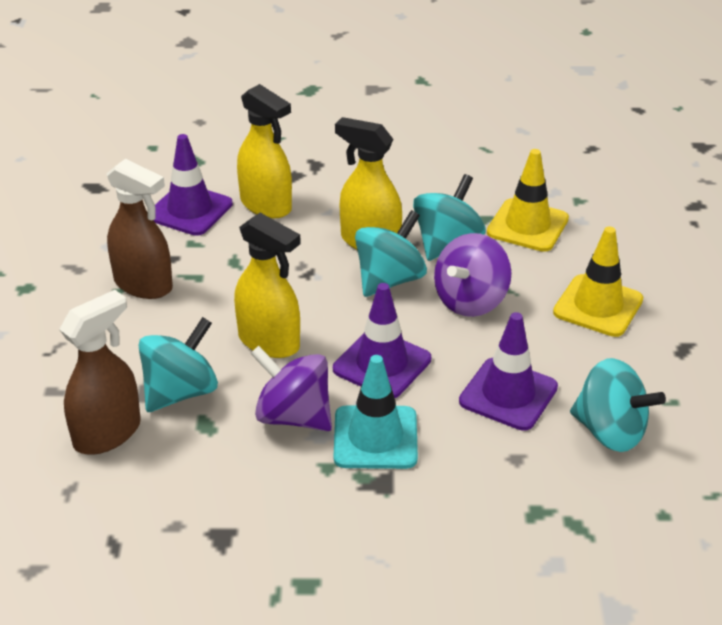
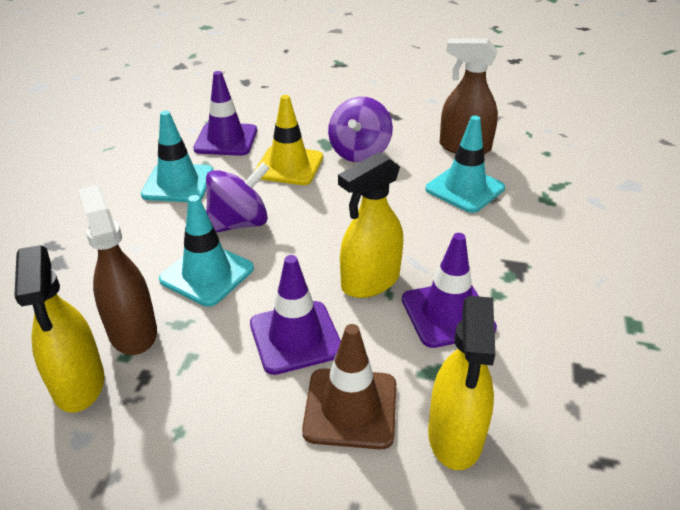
brown traffic cone: none = 0 -> [302,324,396,449] = 1
turquoise spinning top: [138,317,218,412] [355,210,427,297] [413,174,486,261] [570,358,666,452] = 4 -> none = 0
turquoise traffic cone: [334,355,418,469] = 1 -> [141,111,213,202] [159,195,254,307] [426,115,505,213] = 3
yellow traffic cone: [487,149,569,252] [553,226,643,337] = 2 -> [254,95,323,185] = 1

